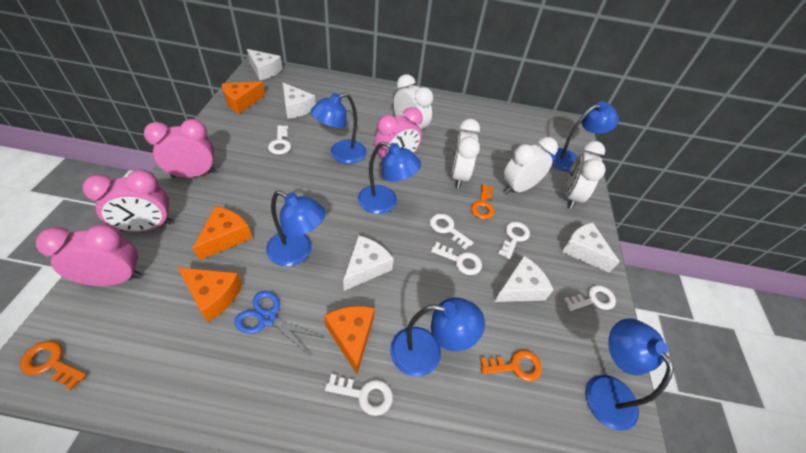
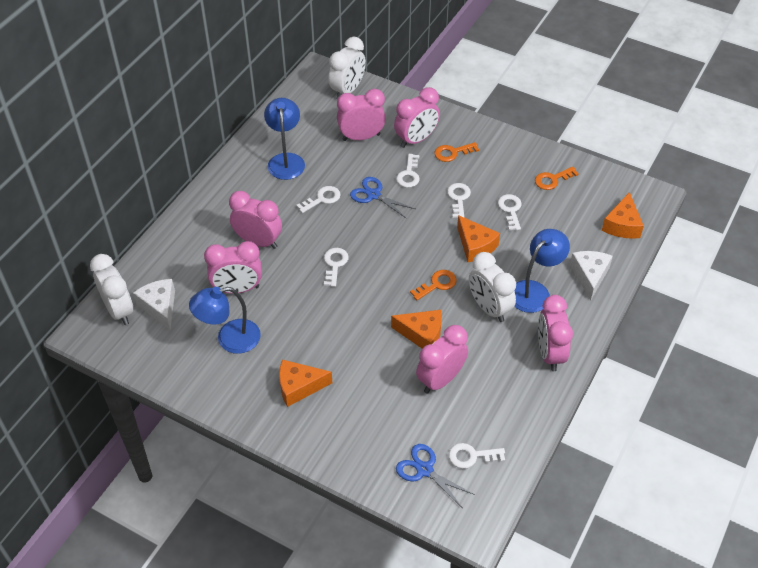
blue lamp: [266,190,326,266] [310,93,366,164] [358,141,421,214] [390,298,485,377] [548,101,619,171] [585,318,674,431] = 6 -> [189,287,261,354] [264,98,305,180] [514,229,570,313] = 3
blue scissors: [234,291,324,354] = 1 -> [350,177,415,218] [396,444,475,508] = 2
pink clock: [36,224,142,286] [83,169,173,232] [144,119,216,178] [374,107,423,166] = 4 -> [204,241,262,294] [229,191,282,249] [337,89,386,141] [394,87,440,148] [416,325,468,394] [538,295,573,371] = 6
white cheese: [247,49,282,80] [283,83,316,119] [343,235,394,291] [494,256,553,302] [561,222,620,273] = 5 -> [133,279,175,329] [570,251,613,300] = 2
white clock: [393,74,433,130] [450,119,480,188] [503,137,558,194] [564,141,606,209] = 4 -> [90,254,133,325] [328,37,366,99] [469,252,516,322] = 3

